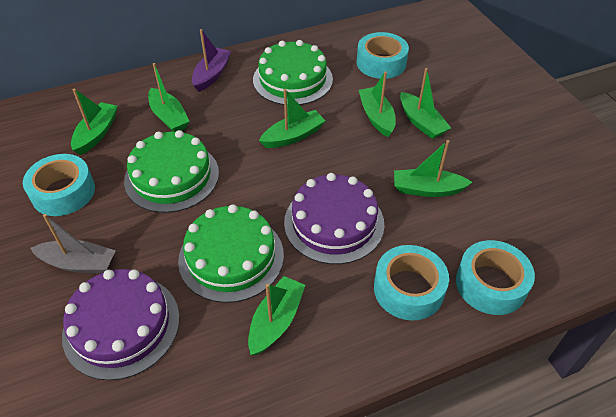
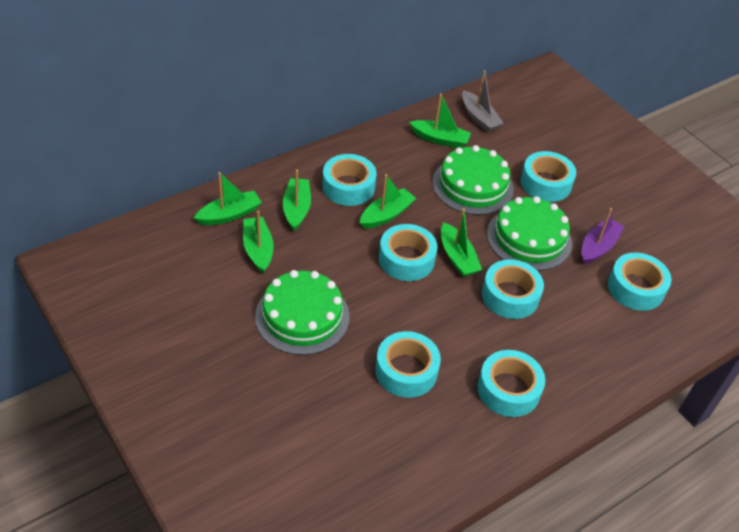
green boat: [71,89,118,155] [148,63,190,132] [248,276,305,355] [259,89,326,148] [359,72,395,137] [394,140,472,197] [400,68,451,139] = 7 -> [194,172,262,225] [243,211,274,273] [283,169,311,231] [360,174,416,229] [409,94,471,148] [441,208,482,277] = 6
purple cake: [62,269,180,380] [284,173,385,264] = 2 -> none = 0
turquoise tape: [23,154,95,216] [357,32,409,79] [374,245,449,321] [456,240,535,315] = 4 -> [322,154,376,206] [375,331,441,398] [379,224,437,281] [477,350,545,417] [482,259,544,319] [520,151,576,202] [608,252,671,311] = 7

